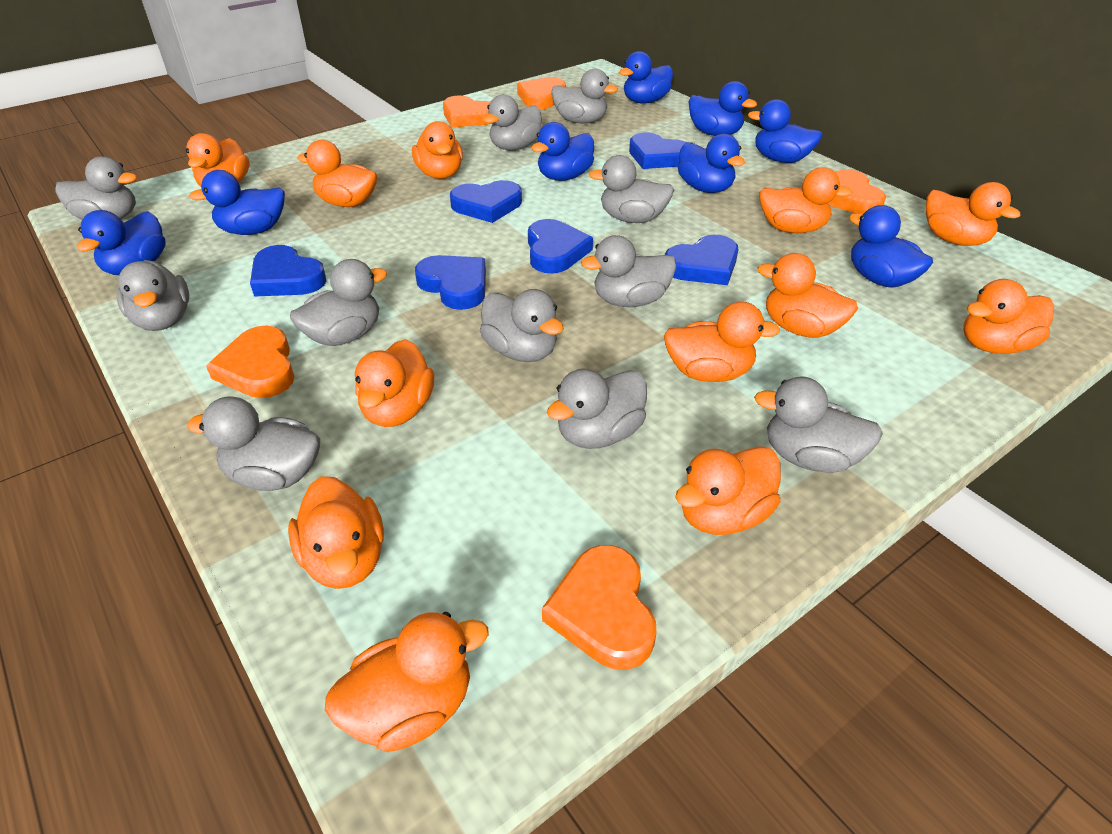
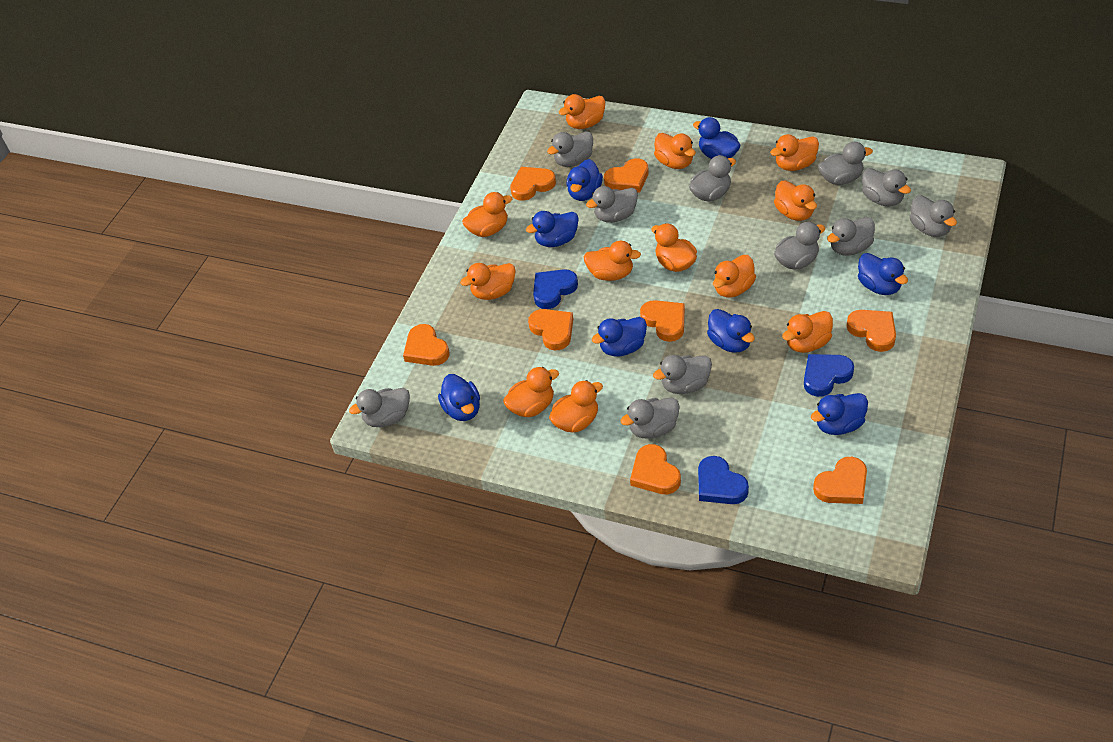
blue heart: [250,245,327,297] [415,255,486,310] [450,180,522,223] [528,219,593,273] [629,133,686,169] [665,235,739,285] = 6 -> [533,269,578,309] [698,456,749,504] [804,354,854,397] = 3
orange heart: [206,326,294,398] [443,95,492,128] [517,77,566,109] [542,545,656,670] [828,169,886,214] = 5 -> [403,324,450,366] [510,167,556,201] [528,309,573,351] [604,158,649,193] [630,444,681,494] [640,300,685,342] [813,457,867,504] [847,310,896,352] = 8

